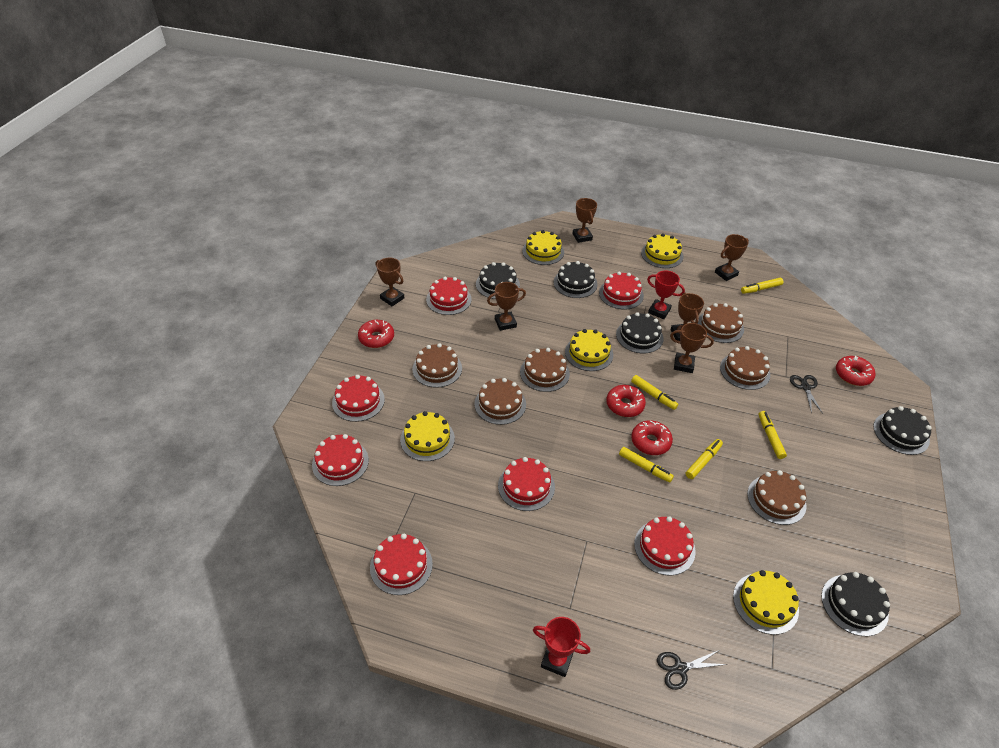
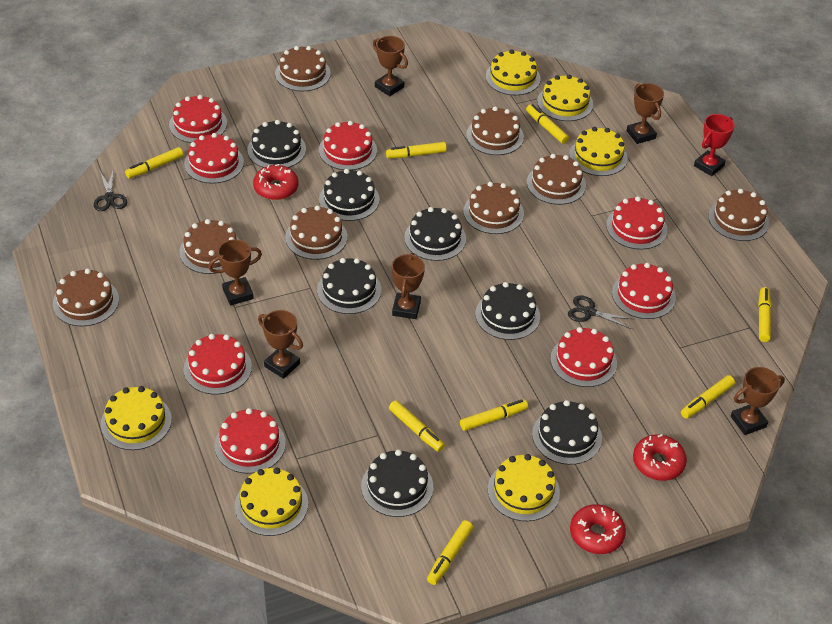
black cake: [476,262,520,299] [554,261,598,298] [616,312,664,353] [821,572,890,636] [873,406,932,455] = 5 -> [247,120,306,168] [317,258,381,314] [319,169,380,221] [361,449,433,517] [404,207,466,261] [475,282,540,340] [532,400,602,465] = 7
brown cake: [412,343,462,388] [474,378,526,425] [520,348,570,392] [697,303,744,343] [720,346,770,390] [747,470,807,525] = 6 -> [53,268,119,326] [179,219,239,274] [275,46,331,91] [285,205,347,260] [464,182,524,234] [466,106,524,155] [527,154,586,205] [708,189,769,241] = 8
red cake: [312,434,369,486] [332,375,385,422] [370,534,433,595] [426,277,472,315] [498,457,555,511] [599,272,644,310] [634,516,696,576] = 7 -> [169,95,227,143] [184,133,244,184] [184,334,252,394] [215,408,286,474] [319,121,377,170] [550,327,617,387] [606,196,667,250] [612,263,676,319] = 8
red donut: [358,320,394,348] [606,385,646,417] [631,420,673,455] [836,356,875,386] = 4 -> [253,164,299,200] [570,504,626,554] [633,434,687,481] = 3
red trophy: [533,617,590,677] [647,271,685,319] = 2 -> [694,114,735,176] = 1
yellow cake: [400,411,455,461] [522,230,564,265] [565,329,613,371] [641,233,684,268] [733,570,799,635] = 5 -> [101,386,172,450] [235,467,308,536] [486,50,541,95] [488,454,560,521] [537,74,593,121] [569,127,628,176] = 6
yellow marker: [619,447,674,482] [631,375,678,410] [686,439,723,479] [741,278,783,294] [759,411,787,459] = 5 -> [125,147,183,179] [386,142,447,158] [389,400,445,452] [427,520,473,585] [460,399,528,431] [526,104,569,144] [681,375,735,419] [758,287,771,342] = 8

